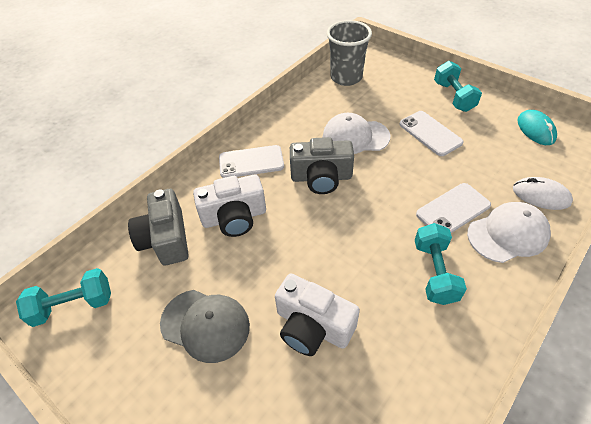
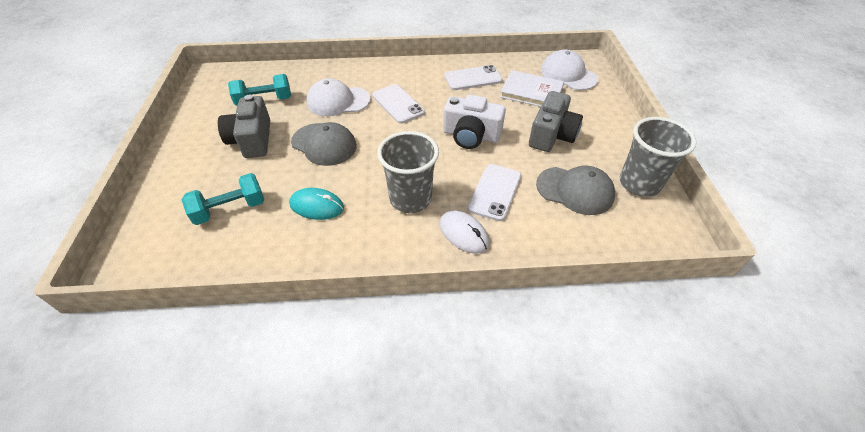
grey cap: [160,290,250,363] = 1 -> [291,122,357,166] [536,166,615,215] = 2
grey cup: [326,20,372,86] = 1 -> [377,131,439,213] [620,117,697,197] = 2
turquoise dumbbell: [16,268,111,327] [415,223,467,305] [434,61,482,112] = 3 -> [182,173,264,225] [228,74,291,106] = 2
white book: none = 0 -> [500,70,564,107] = 1
white camera: [193,174,266,237] [275,274,360,356] = 2 -> [443,95,506,149] = 1

